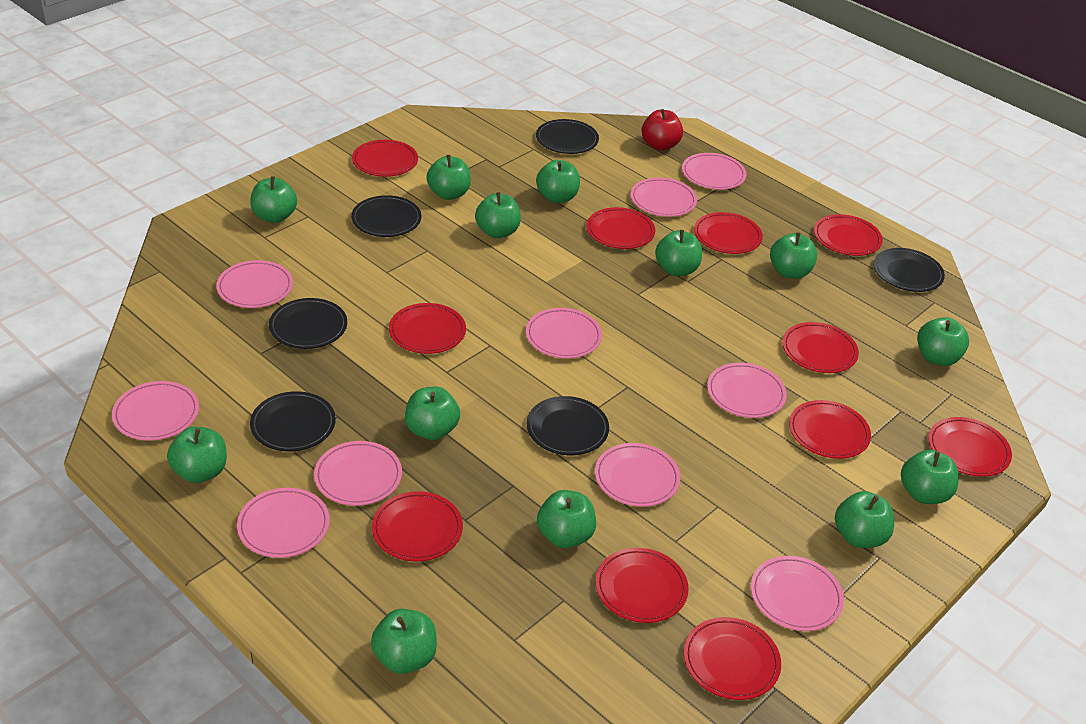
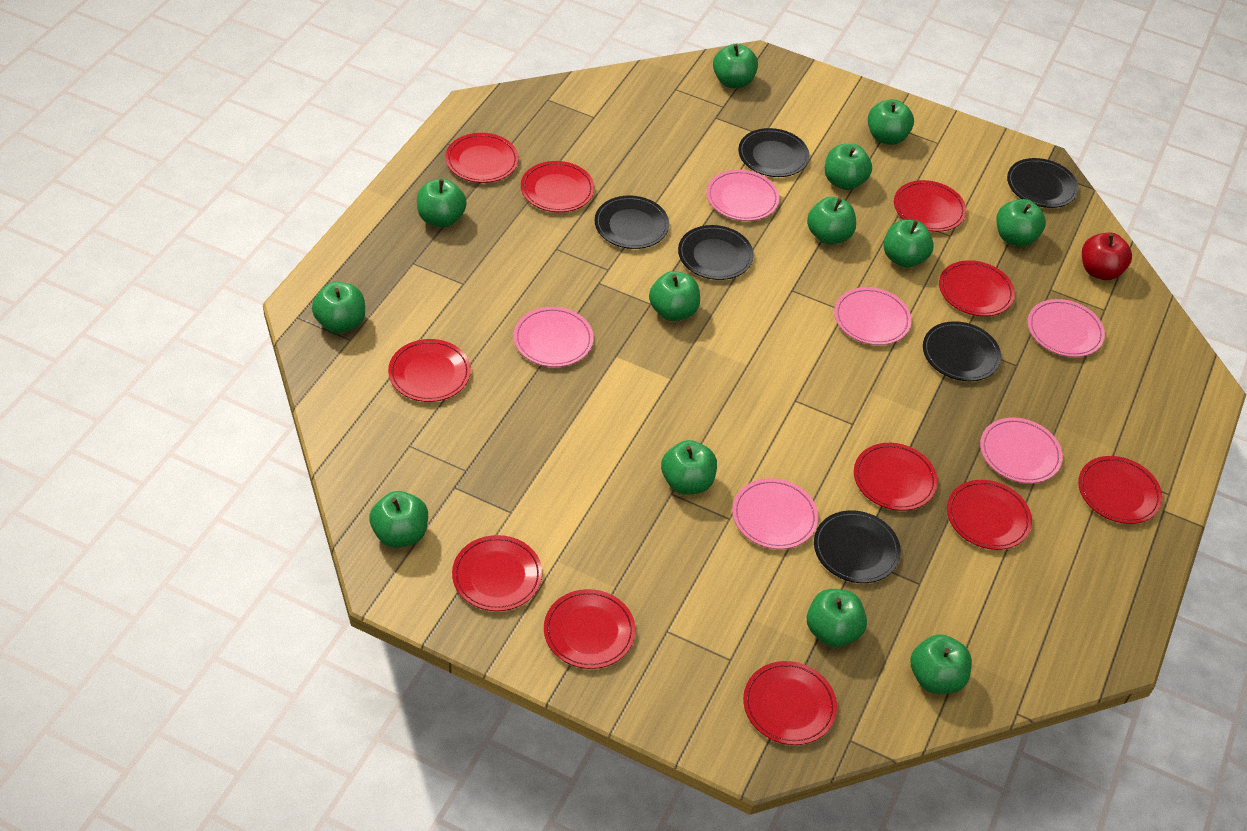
pink plate: [112,381,199,441] [216,260,293,308] [237,488,330,558] [314,441,402,506] [526,308,602,359] [595,443,680,507] [631,178,697,217] [682,153,746,190] [707,363,787,418] [751,556,844,631] = 10 -> [513,307,594,367] [706,170,779,221] [732,478,818,549] [834,287,912,345] [980,418,1063,483] [1028,299,1105,357] = 6

